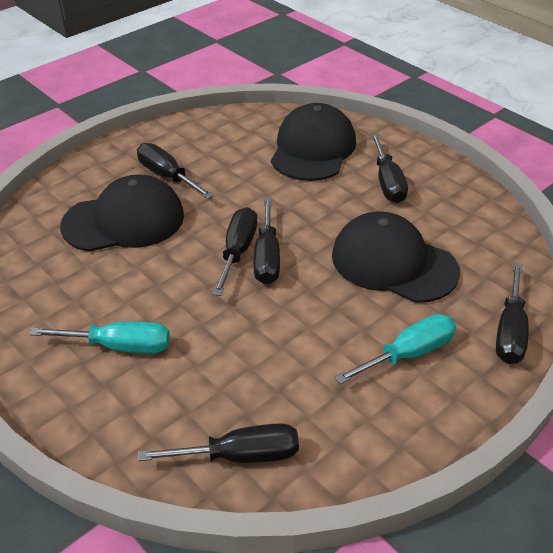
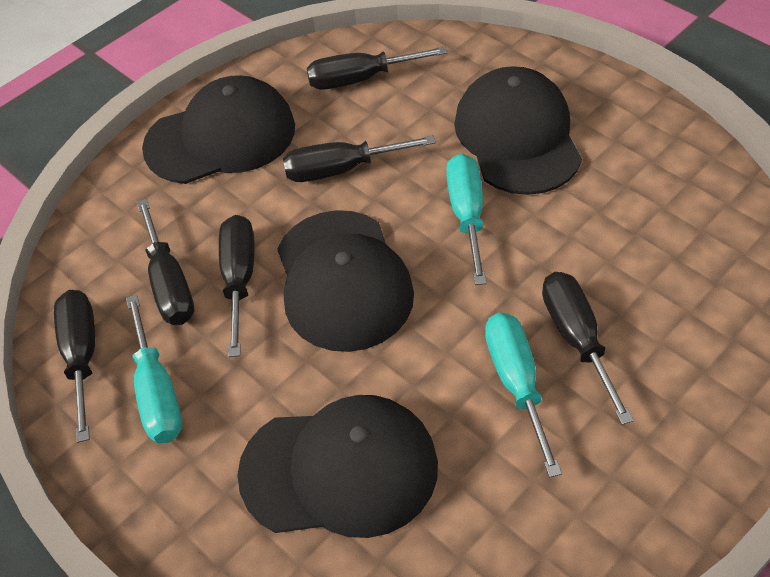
black cap: [60,175,184,252] [271,103,356,181] [332,211,460,303] = 3 -> [142,75,295,184] [237,395,438,538] [278,210,414,352] [454,66,582,195] = 4
turquoise screwdriver: [29,321,170,354] [335,314,456,384] = 2 -> [126,294,182,443] [446,153,487,285] [485,313,562,477] = 3

